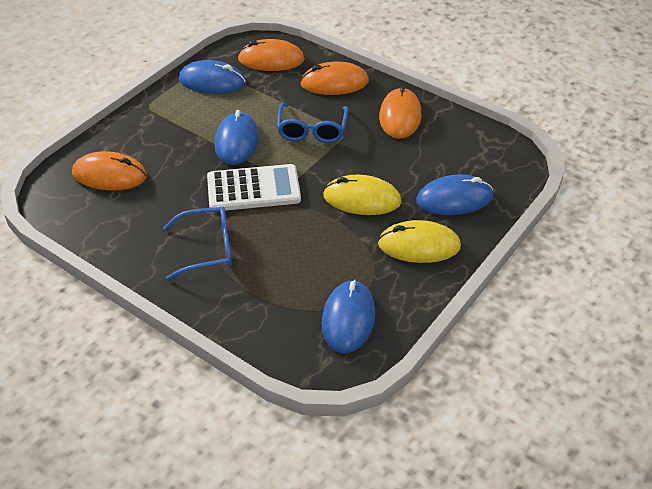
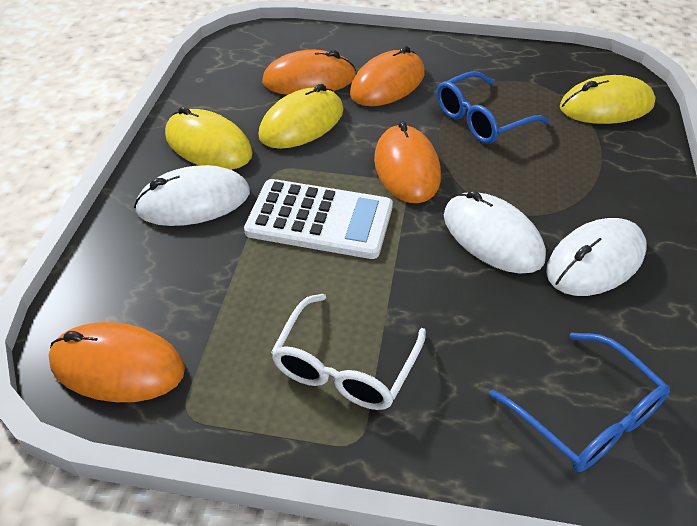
blue mouse: [179,60,246,94] [214,110,259,165] [322,280,375,353] [416,175,493,215] = 4 -> none = 0
white glasses: none = 0 -> [271,294,426,410] = 1
white mouse: none = 0 -> [134,165,250,226] [444,190,546,274] [546,218,647,296] = 3
yellow mouse: [323,175,401,215] [378,220,461,263] = 2 -> [165,106,253,170] [259,84,343,149] [560,75,655,124] = 3

